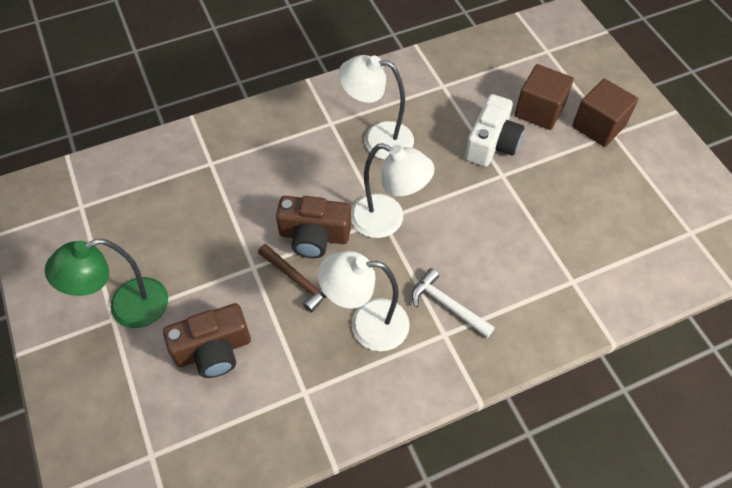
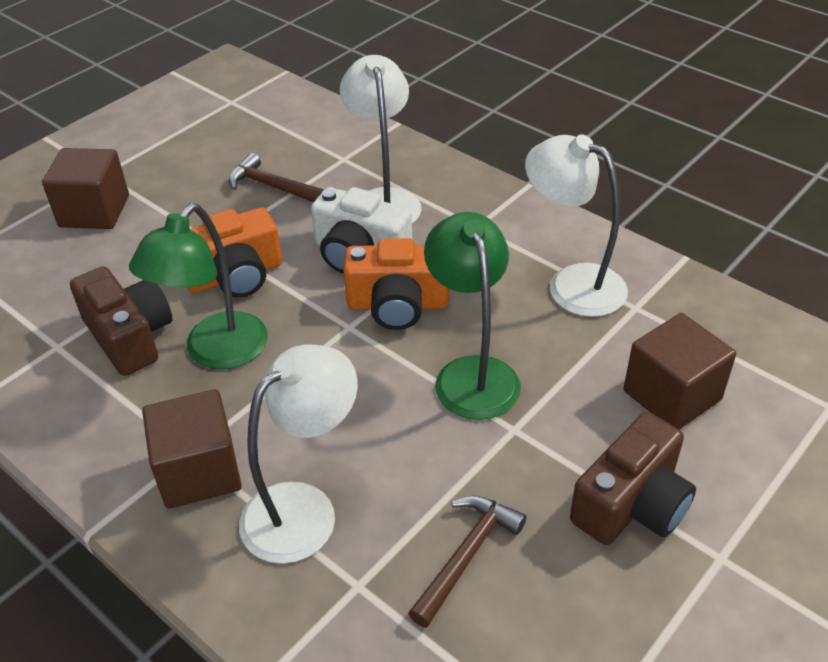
brown cube: [515,64,574,130] [572,79,638,147] = 2 -> [42,148,129,229] [142,389,242,509] [624,313,736,429] = 3
brown hammer: [258,244,326,312] = 1 -> [229,153,324,202] [408,495,527,628] = 2
green lamp: [45,239,168,328] = 1 -> [129,204,268,370] [424,212,521,420] = 2
orange camera: none = 0 -> [188,207,282,298] [343,238,449,330] = 2
white hammer: [412,268,495,338] = 1 -> none = 0

